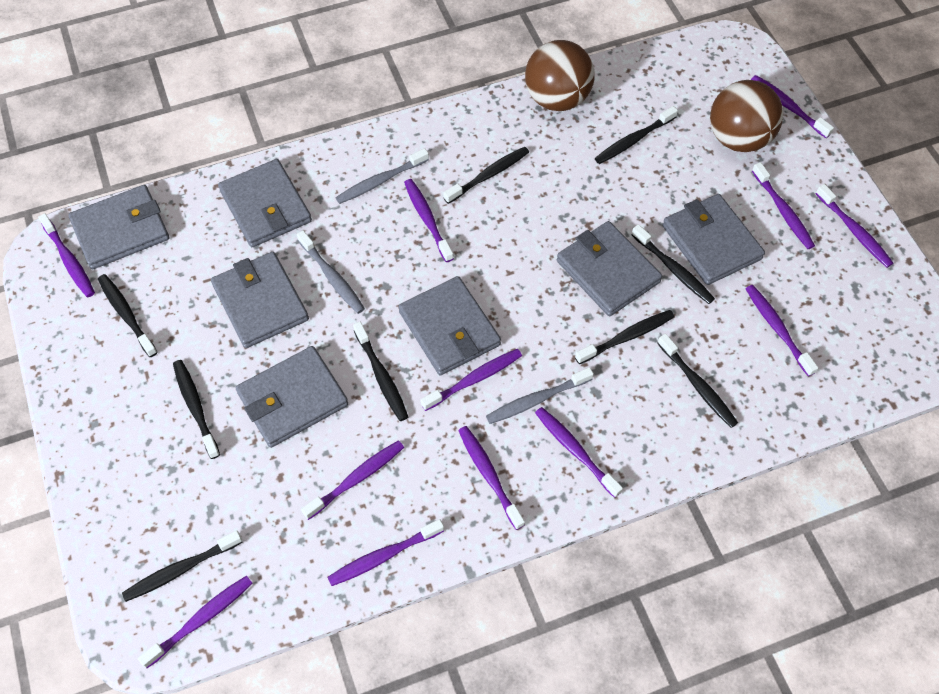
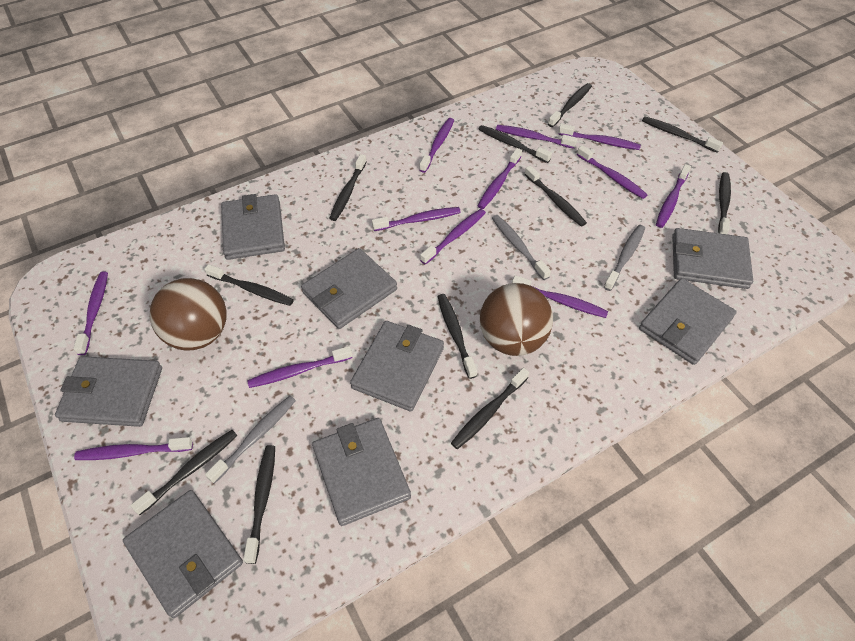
black toothbrush: [98,274,158,357] [122,530,243,602] [173,360,220,459] [353,322,408,421] [443,147,529,204] [575,310,674,364] [595,106,678,164] [631,224,715,304] [657,334,738,428] = 9 -> [130,430,237,515] [204,264,294,306] [243,445,275,564] [329,154,366,221] [437,294,477,379] [451,368,529,449] [479,125,552,163] [524,166,587,227] [548,83,592,127] [642,116,723,153] [718,172,731,234] = 11
grey wallet: [68,185,169,269] [211,252,309,348] [218,159,312,247] [236,346,348,448] [398,276,501,375] [557,221,662,316] [662,194,765,285] = 7 -> [55,356,162,427] [123,490,243,618] [221,194,285,260] [301,248,397,329] [312,418,411,526] [350,321,444,411] [639,278,737,365] [672,228,753,289] = 8

